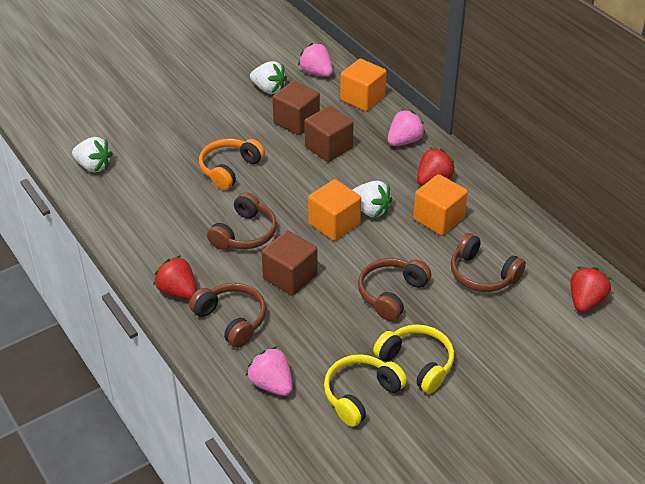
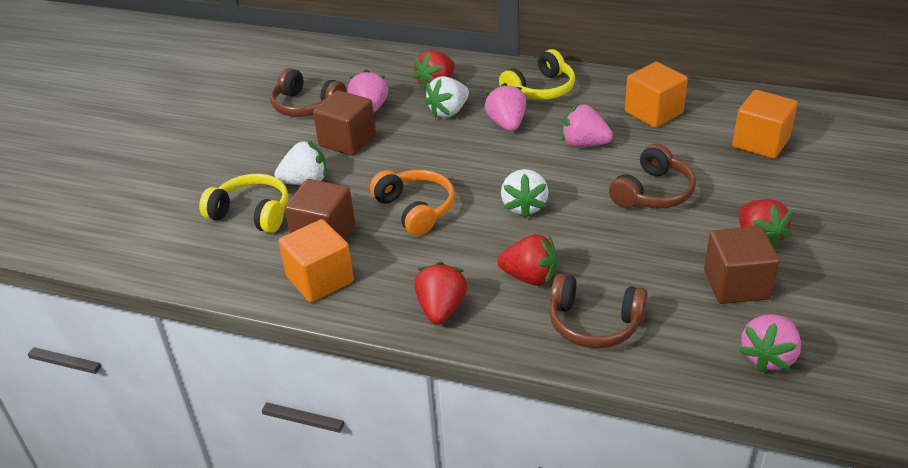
brown headphones: [189,283,266,348] [207,192,277,250] [358,258,431,321] [451,233,526,292] = 4 -> [270,68,347,117] [549,273,648,348] [609,144,696,209] = 3
pink strawberry: [245,346,293,396] [298,43,333,77] [388,109,425,146] = 3 -> [348,69,388,113] [485,83,526,131] [562,104,613,147] [739,314,801,372] = 4
red strawberry: [153,255,197,299] [417,147,456,186] [570,267,612,312] = 3 -> [413,50,455,91] [414,262,467,325] [498,234,557,286] [739,199,793,249] = 4

